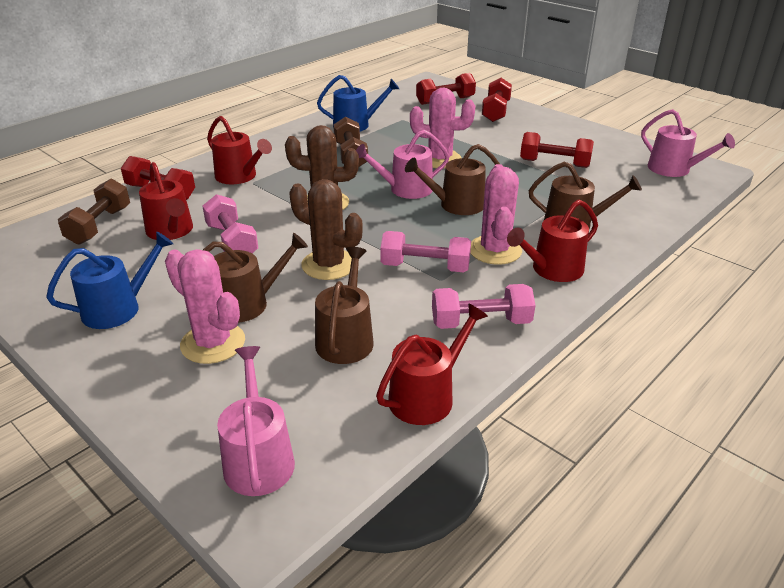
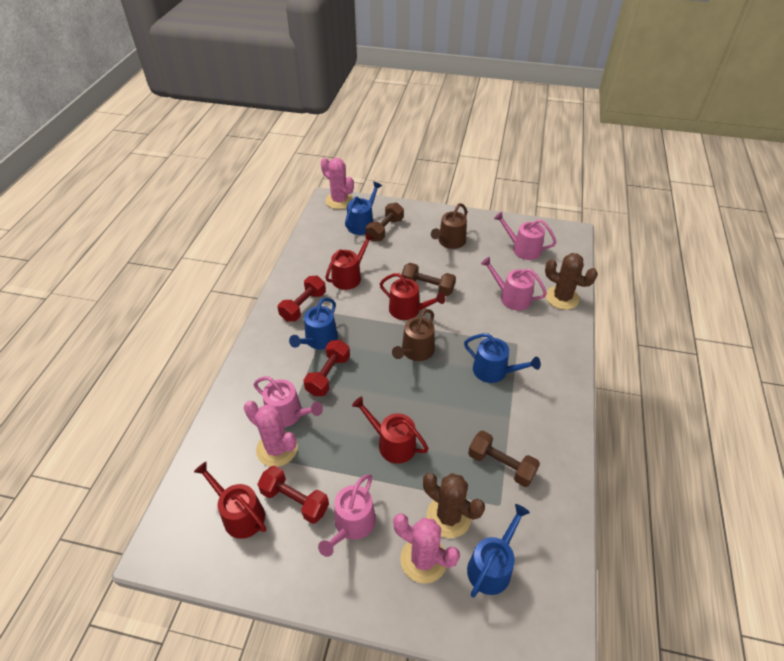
blue watering can: [46,232,173,329] [317,75,399,132] = 2 -> [289,298,338,349] [345,182,382,235] [464,334,541,383] [467,504,530,598] = 4
brown dumbbell: [58,179,130,245] [333,117,368,167] = 2 -> [366,203,404,242] [401,263,456,296] [468,431,540,487] = 3
brown watering can: [203,233,308,323] [315,247,374,364] [405,144,500,215] [529,162,642,229] = 4 -> [392,309,435,361] [431,203,467,249] = 2
pink dumbbell: [202,194,258,253] [380,231,471,273] [432,284,535,329] = 3 -> none = 0
pink watering can: [217,346,295,496] [356,130,450,199] [641,109,735,177] = 3 -> [254,376,323,427] [318,474,376,557] [481,257,547,310] [494,212,556,260] = 4
red dumbbell: [121,156,195,200] [416,73,476,105] [482,78,512,122] [520,132,594,168] = 4 -> [257,466,329,524] [278,276,326,322] [304,340,350,396] = 3

